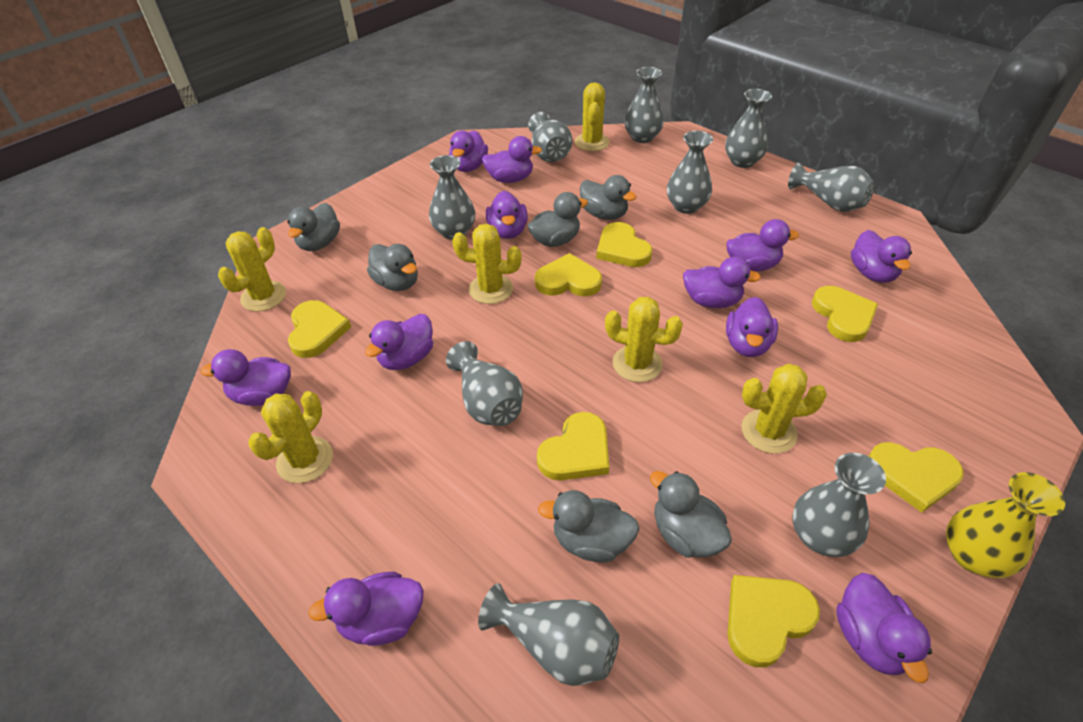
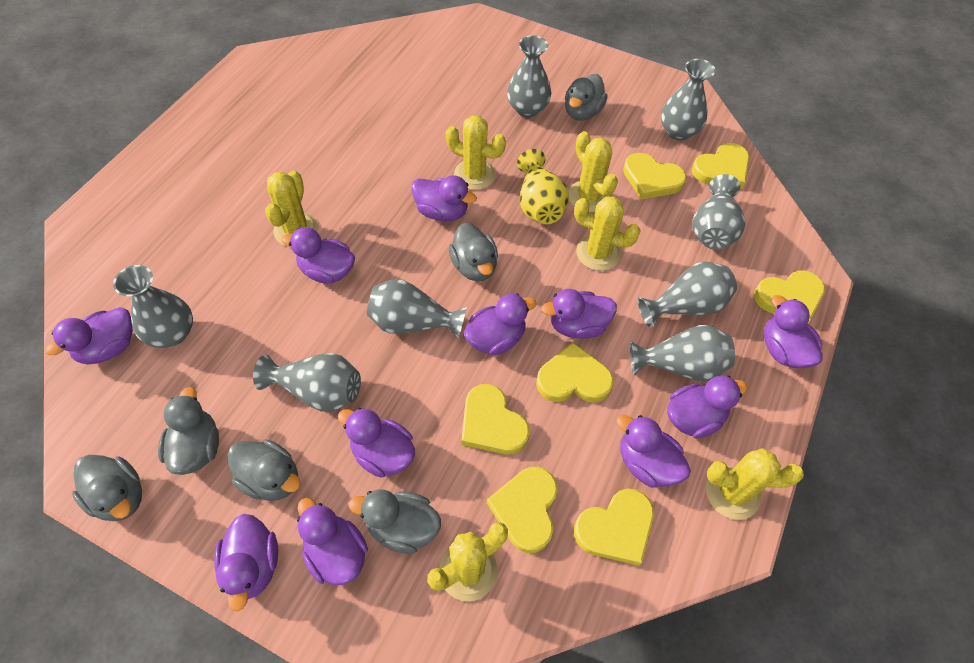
grey vase: [429,155,475,240] [446,341,523,426] [478,583,619,686] [528,112,572,162] [624,67,664,143] [667,131,713,214] [725,89,772,168] [788,162,875,212] [792,453,886,557] = 9 -> [113,265,193,348] [253,353,361,412] [367,279,467,339] [507,35,551,117] [630,325,735,381] [638,261,737,328] [661,59,715,140] [692,174,745,250] = 8

